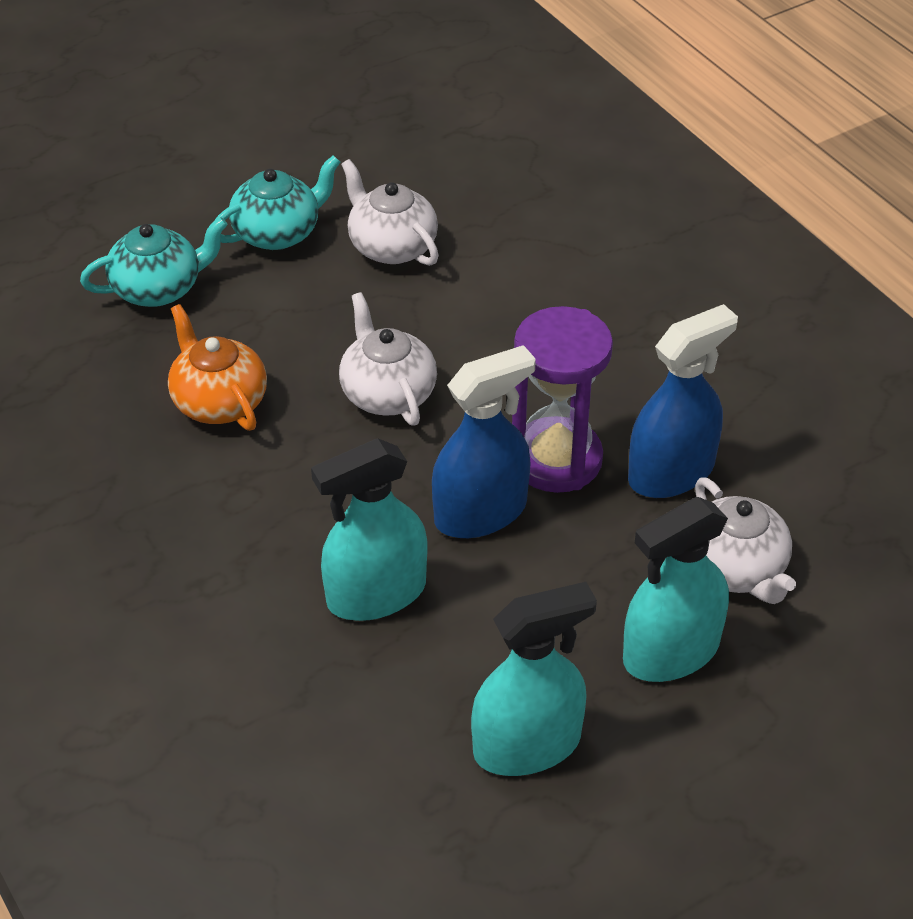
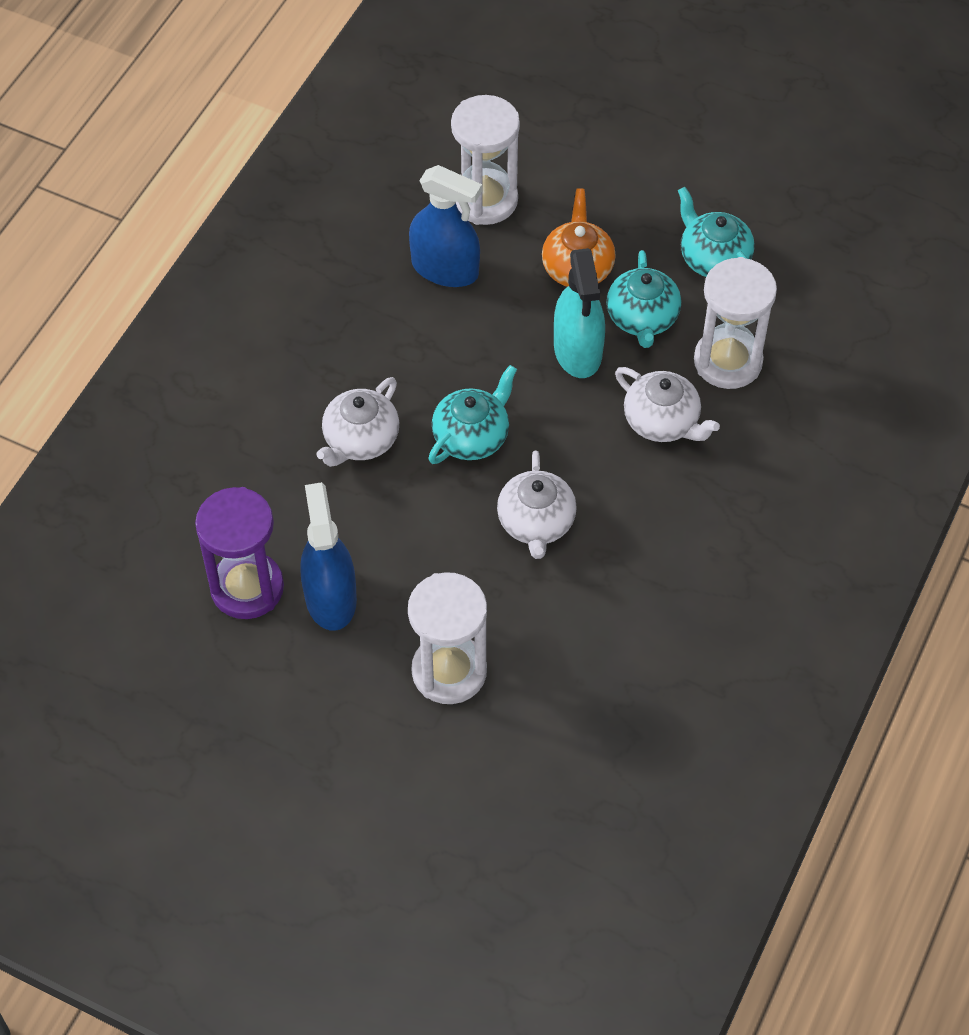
turquoise spray bottle: [311,438,427,621] [471,582,597,776] [623,497,729,682] = 3 -> [554,248,605,378] = 1
turquoise teapot: [80,217,228,307] [214,155,340,250] = 2 -> [428,365,517,464] [607,250,681,348] [678,187,755,277] = 3
white hourglass: none = 0 -> [408,572,487,704] [451,95,520,225] [694,257,777,389] = 3

